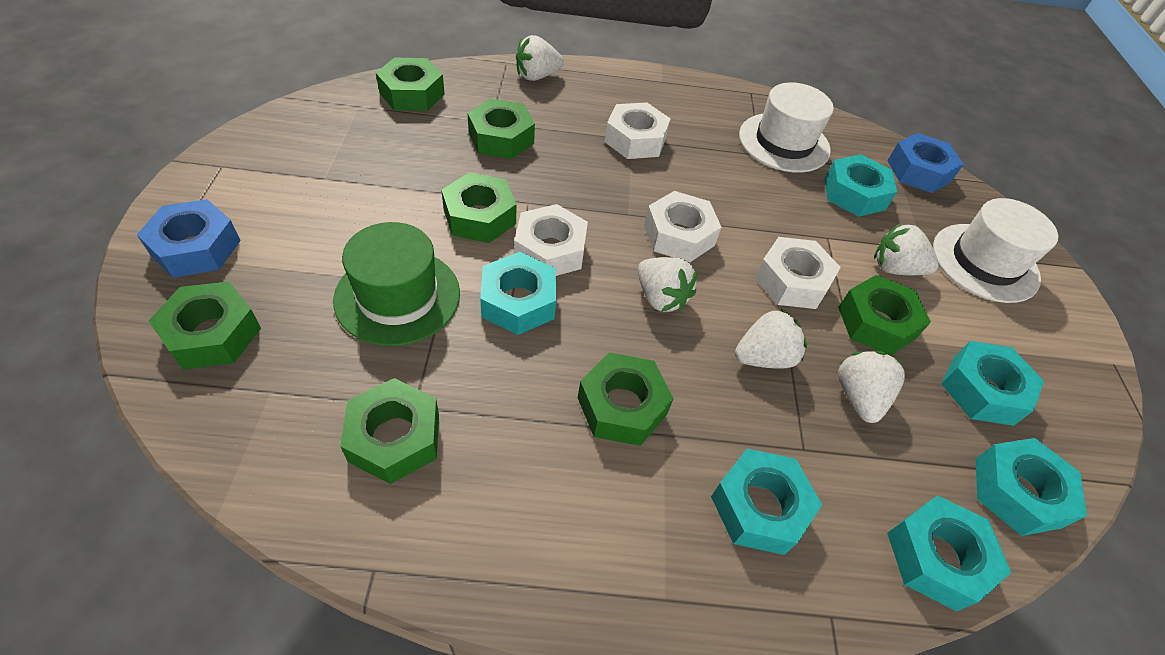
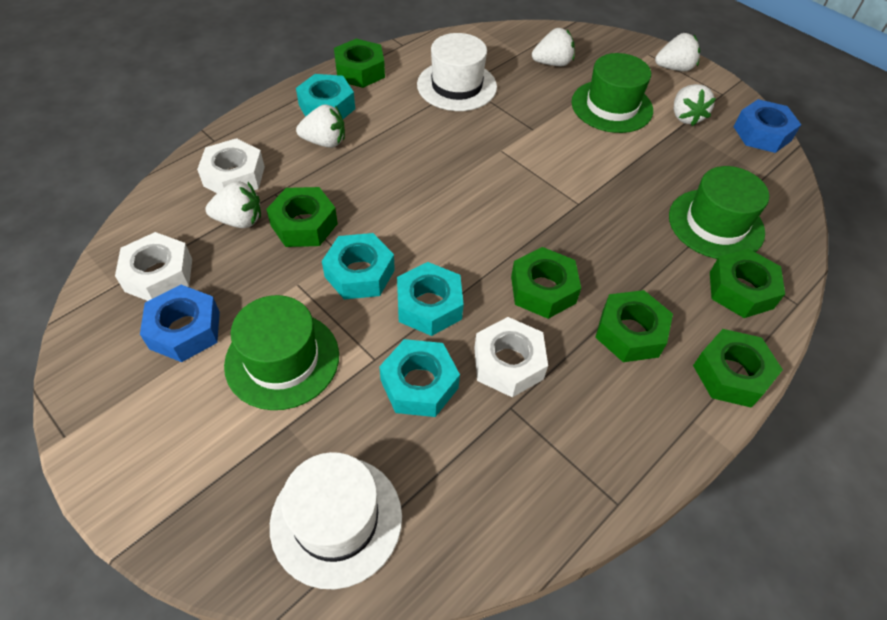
green hat: [333,222,460,346] = 1 -> [224,295,339,410] [572,53,653,133] [669,166,769,259] = 3
green nut: [149,282,261,370] [340,378,439,484] [376,57,445,111] [441,172,516,243] [467,99,535,159] [578,352,674,446] [838,275,931,356] = 7 -> [266,187,338,247] [334,39,385,88] [511,247,581,319] [595,290,673,362] [693,329,783,408] [710,249,785,318] = 6
turquoise nut: [480,252,556,335] [711,448,822,555] [825,154,897,217] [887,495,1011,611] [941,341,1044,426] [976,438,1087,536] = 6 -> [296,74,355,119] [322,233,395,300] [379,339,460,417] [397,262,464,336] = 4
white nut: [514,204,588,276] [605,102,671,159] [644,191,722,262] [755,237,841,309] = 4 -> [115,232,192,301] [197,138,265,193] [474,317,548,398] = 3

